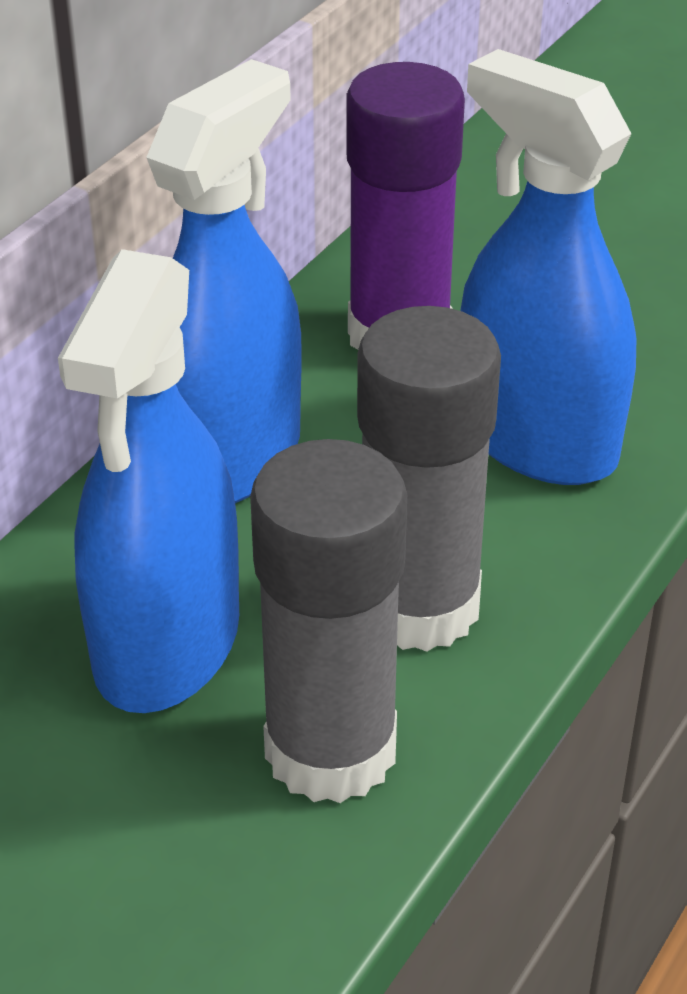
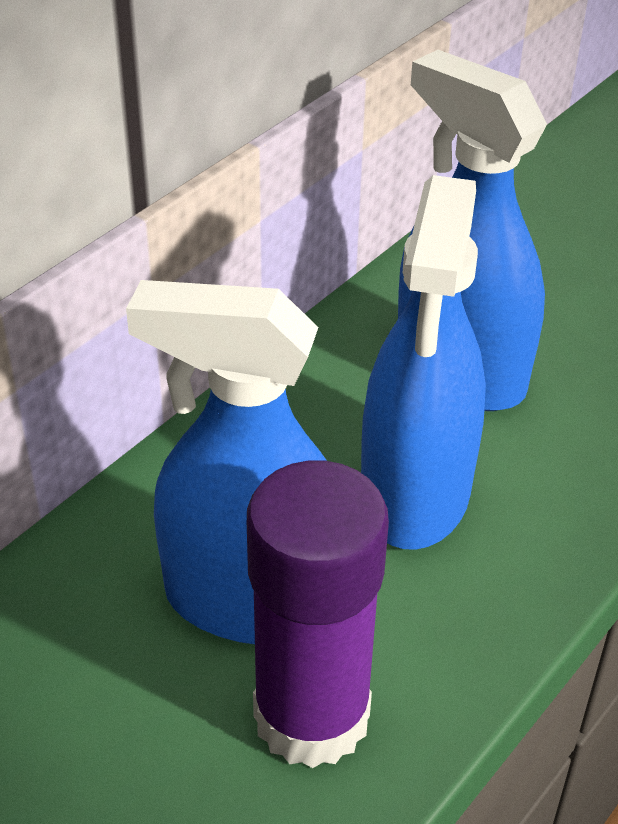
grey glue stick: [250,439,407,803] [357,306,501,652] = 2 -> none = 0

